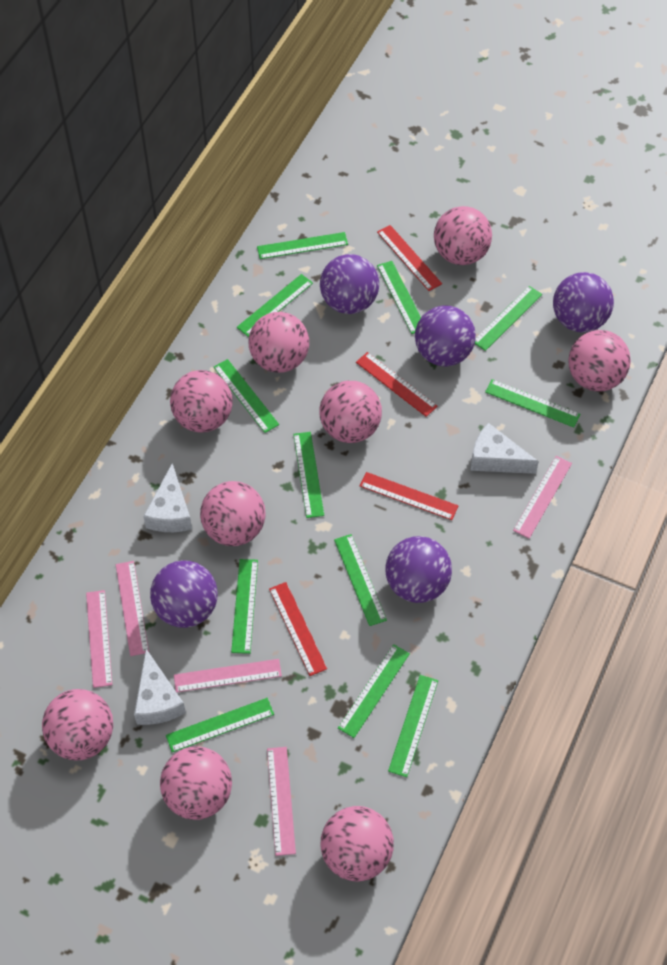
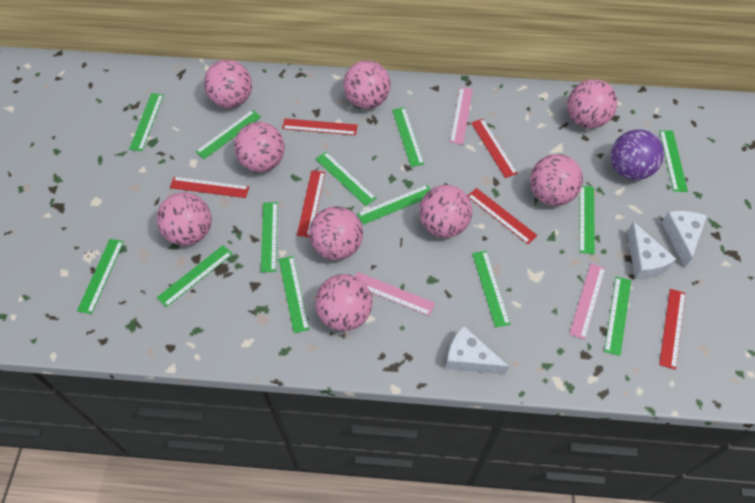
green ruler: [166,698,274,752] [214,359,279,433] [231,559,258,654] [237,274,313,337] [257,232,348,259] [293,432,324,518] [334,534,387,626] [338,644,410,738] [377,261,421,334] [388,675,438,777] [475,286,542,351] [485,379,581,427] = 12 -> [77,239,124,314] [129,93,164,151] [157,245,233,307] [196,110,261,159] [261,202,278,272] [279,256,309,333] [316,152,376,206] [357,185,431,225] [392,107,424,167] [472,251,510,328] [579,186,595,254] [604,276,631,356] [659,130,688,192] = 13
pink ruler: [86,590,112,688] [116,561,149,656] [174,659,282,692] [267,747,296,856] [513,456,572,539] = 5 -> [355,272,435,316] [450,87,473,145] [569,263,606,340] = 3
purple ball: [150,560,218,628] [320,254,379,314] [385,536,452,603] [415,305,476,366] [553,272,614,333] = 5 -> [611,129,664,180] = 1
red ruler: [269,582,327,676] [356,352,438,417] [360,472,458,520] [377,225,442,291] = 4 -> [170,177,249,198] [282,118,358,135] [297,171,325,237] [467,188,537,244] [471,119,518,178] [659,289,686,370] = 6

